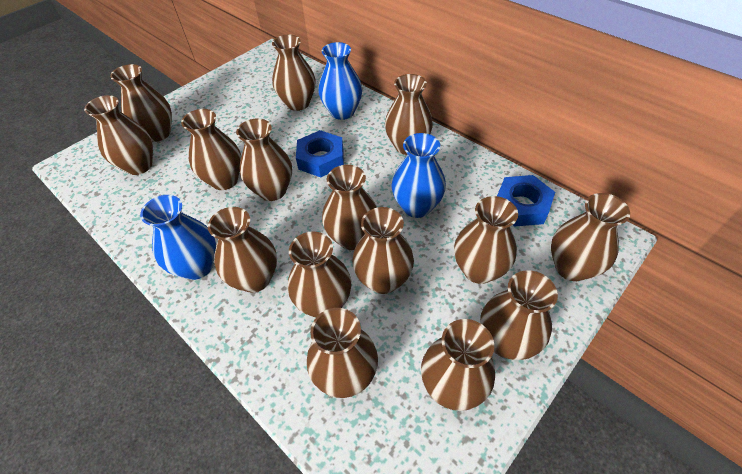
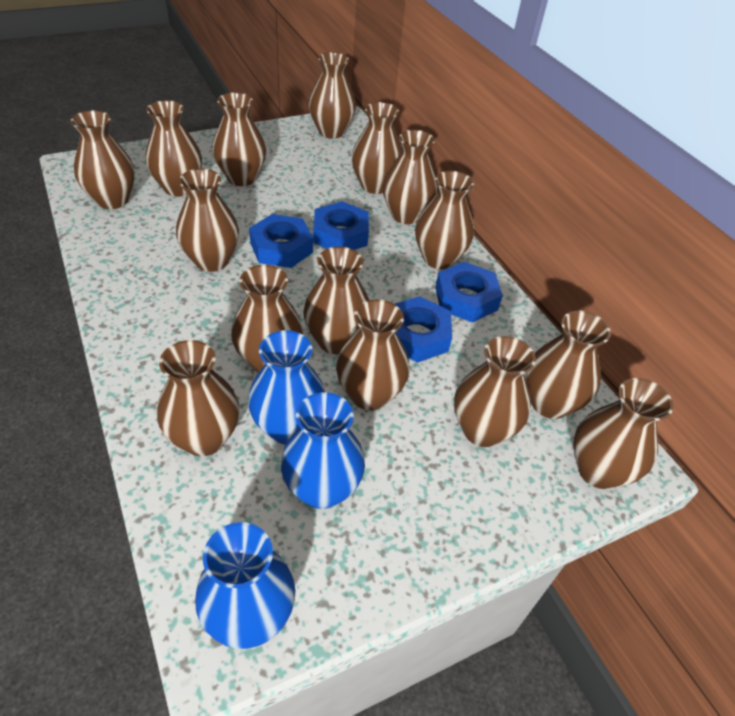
blue nut: [296,130,344,178] [497,175,555,227] = 2 -> [249,214,313,268] [313,201,369,250] [395,296,452,363] [435,262,503,323] = 4

